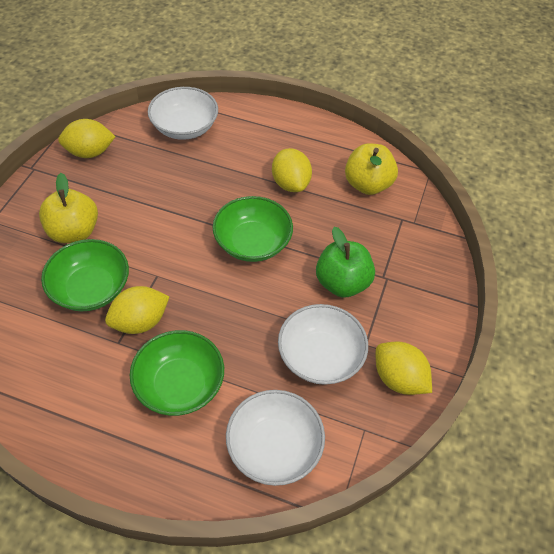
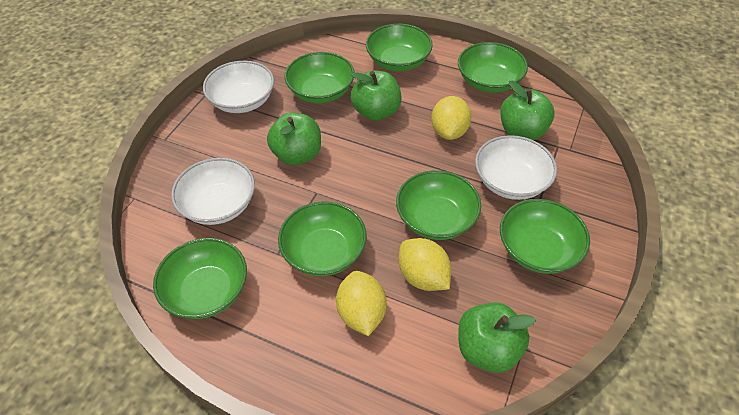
green apple: [316,227,375,298] = 1 -> [267,112,321,165] [350,70,402,121] [458,302,536,373] [500,81,555,140] = 4
green bowl: [41,239,129,311] [130,330,224,416] [212,196,293,262] = 3 -> [153,238,247,319] [278,201,367,276] [284,52,354,103] [366,24,433,71] [396,170,481,240] [458,42,528,93] [500,199,590,274] = 7
yellow apple: [39,173,98,243] [345,143,398,195] = 2 -> none = 0
yellow lemon: [58,119,116,158] [105,286,170,334] [272,148,312,192] [376,342,432,395] = 4 -> [336,271,386,336] [399,238,451,291] [431,96,471,140] = 3

